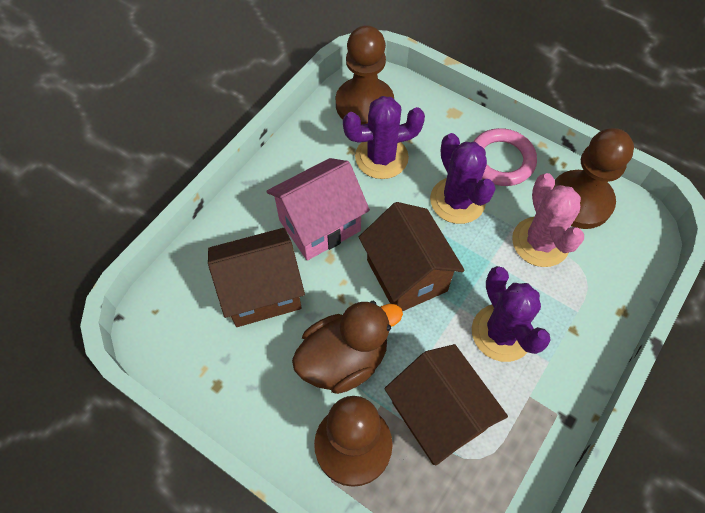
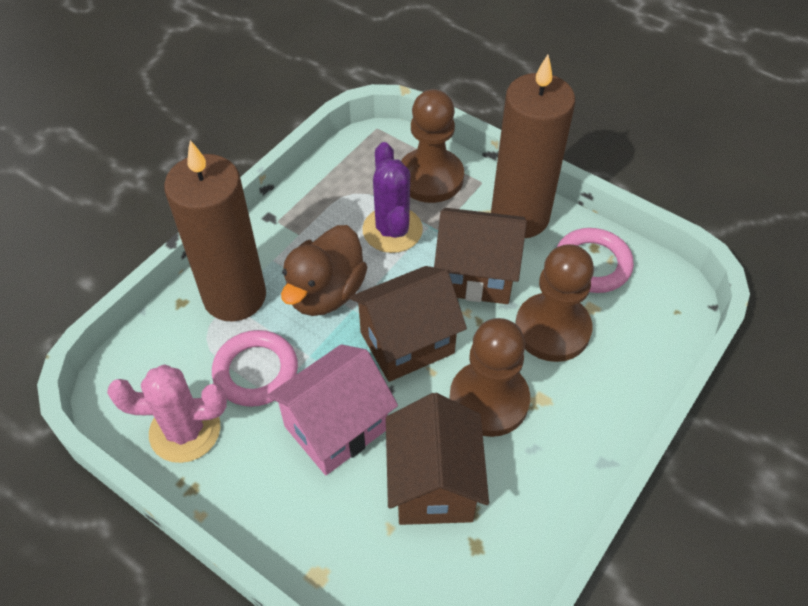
brown candle: none = 0 -> [164,140,266,322] [491,55,575,238] = 2
pink ring: [473,128,537,186] = 1 -> [212,330,298,407] [557,228,634,293] = 2
purple cactus: [343,96,425,179] [430,133,496,224] [472,266,551,362] = 3 -> [362,142,423,253] = 1

